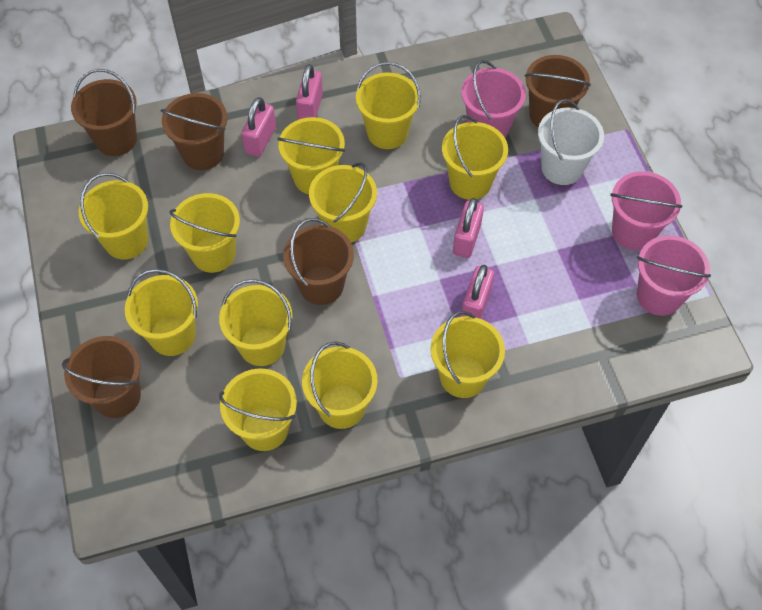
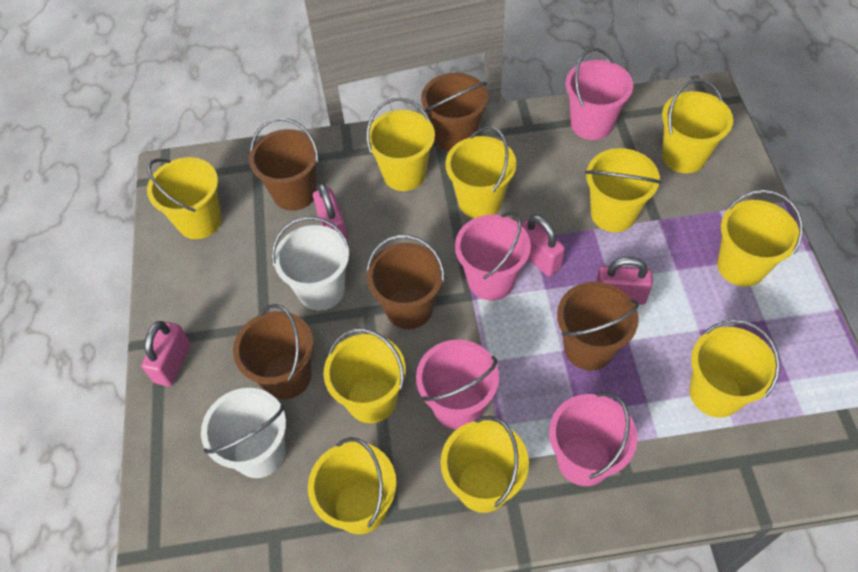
pink bucket: [461,60,526,138] [610,171,682,250] [637,235,711,316] = 3 -> [416,340,499,430] [455,212,531,301] [549,392,638,486] [566,48,633,140] = 4
white bucket: [538,99,604,185] = 1 -> [201,388,286,478] [272,216,350,311] = 2
yellow bucket: [79,173,148,259] [125,269,198,356] [169,193,240,273] [219,279,292,366] [219,368,297,451] [277,117,345,194] [302,342,378,429] [309,162,377,243] [356,62,421,149] [431,311,505,398] [442,115,508,200] = 11 -> [147,157,222,239] [308,437,397,534] [324,329,406,423] [366,98,435,191] [441,416,529,513] [445,126,516,218] [585,148,661,232] [662,79,733,173] [689,320,780,418] [717,190,803,287] = 10

